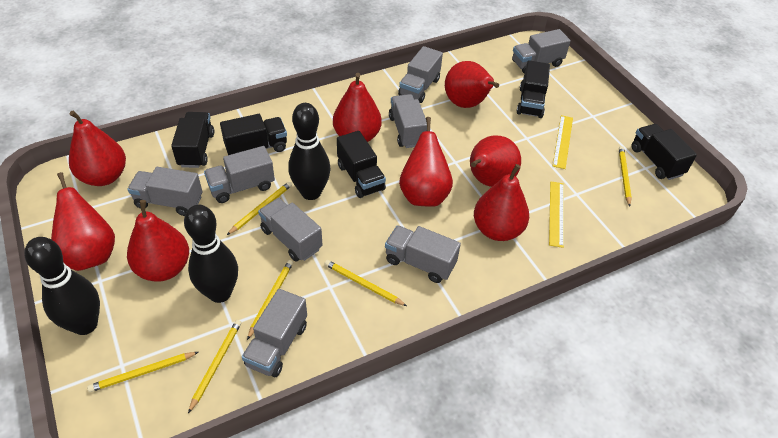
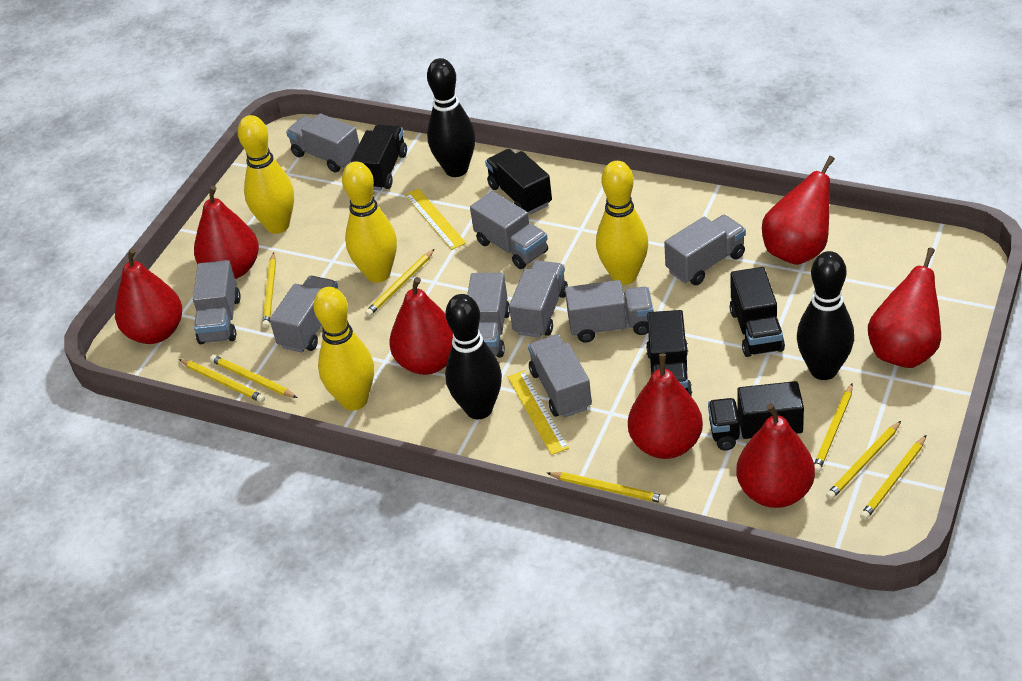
grey truck: [127,167,202,216] [204,146,275,203] [242,289,307,377] [258,198,322,262] [385,225,461,283] [389,94,427,148] [398,46,443,103] [512,29,571,74] = 8 -> [193,260,241,344] [270,276,338,353] [286,113,359,173] [467,273,510,358] [470,191,548,269] [509,260,568,338] [528,335,592,417] [565,280,653,342] [664,215,746,285] = 9
red pear: [51,172,115,271] [69,111,126,186] [127,200,189,282] [333,73,382,142] [399,117,453,207] [445,61,499,108] [470,136,521,187] [474,164,529,241] = 8 -> [115,249,182,344] [194,186,259,279] [389,277,453,375] [628,353,703,459] [737,403,815,508] [762,156,835,265] [868,248,941,368] = 7
yellow bowling pin: none = 0 -> [238,115,294,234] [313,287,374,411] [342,161,397,283] [596,161,648,285] = 4
yellow pencil: [87,352,199,392] [188,320,242,413] [227,181,292,235] [247,260,293,340] [324,260,407,306] [619,146,632,207] = 6 -> [179,359,265,402] [210,355,298,398] [262,252,276,328] [365,249,435,317] [547,472,667,503] [814,384,853,473] [826,421,901,500] [860,435,926,520] = 8

